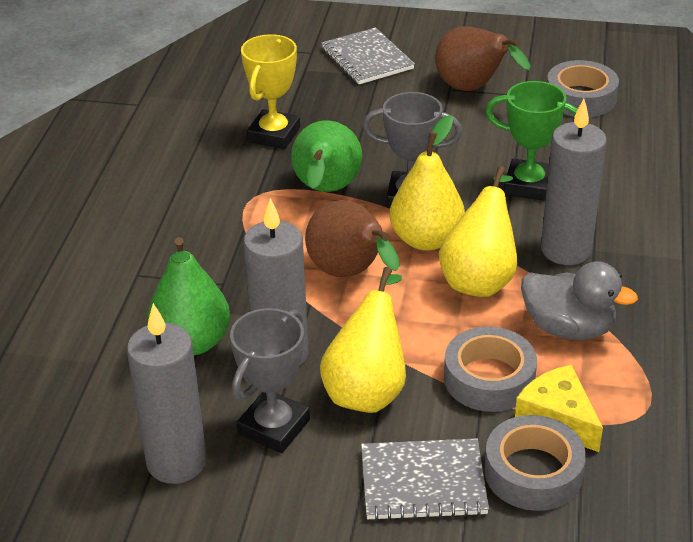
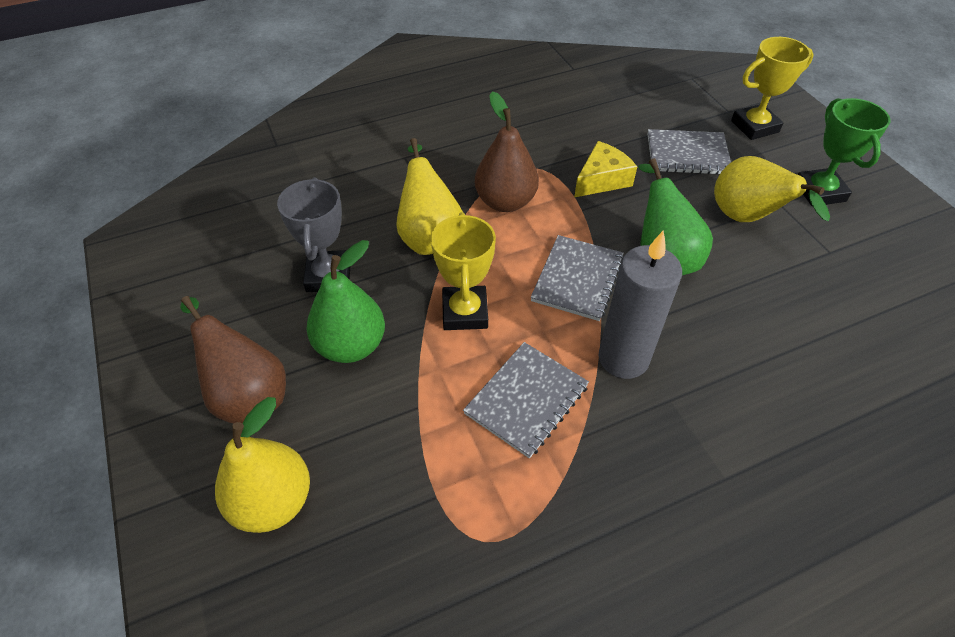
grey candle: [127,303,207,484] [243,198,308,366] [541,99,607,265] = 3 -> [599,230,682,379] = 1
grey duck: [521,261,638,340] = 1 -> none = 0
grey notebook: [321,27,415,84] [361,439,489,521] = 2 -> [463,342,589,458] [531,235,624,321] [648,129,731,175] = 3
grey tape: [444,327,537,412] [484,415,586,511] [547,60,619,117] = 3 -> none = 0
grey trophy: [230,308,310,453] [362,92,462,208] = 2 -> [277,177,350,292] = 1
yellow trophy: [241,34,300,149] = 1 -> [431,212,496,330] [731,37,813,140] = 2

